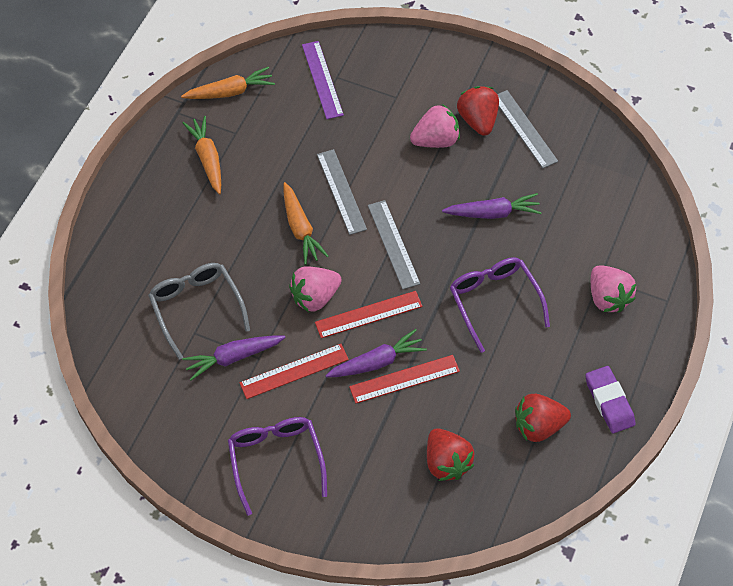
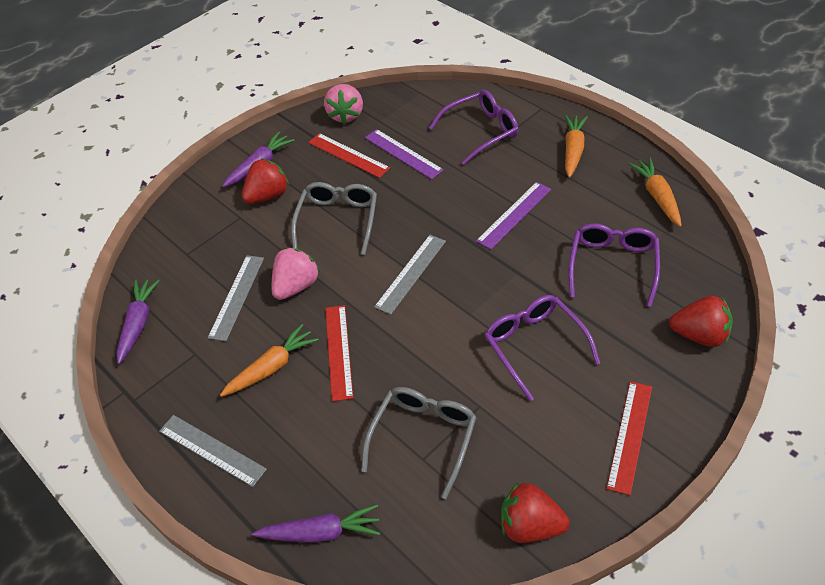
grey glasses: [148,263,250,360] = 1 -> [291,182,377,255] [361,387,477,499] = 2
pink strawberry: [289,266,342,312] [410,104,460,148] [591,265,636,313] = 3 -> [272,247,320,300] [324,84,363,124] = 2
purple eraser: [585,366,636,433] = 1 -> none = 0
purple glasses: [228,417,327,516] [450,257,550,353] = 2 -> [429,90,519,165] [484,295,600,401] [568,223,660,307] = 3
purple ruler: [302,41,344,119] = 1 -> [365,129,444,179] [476,182,551,249] = 2

